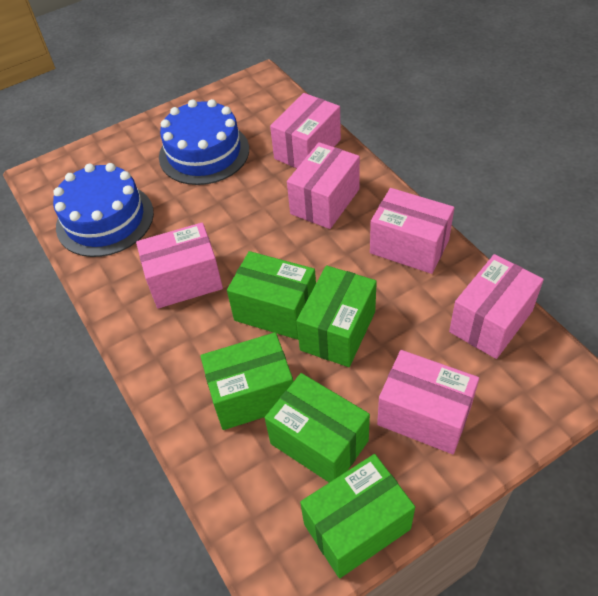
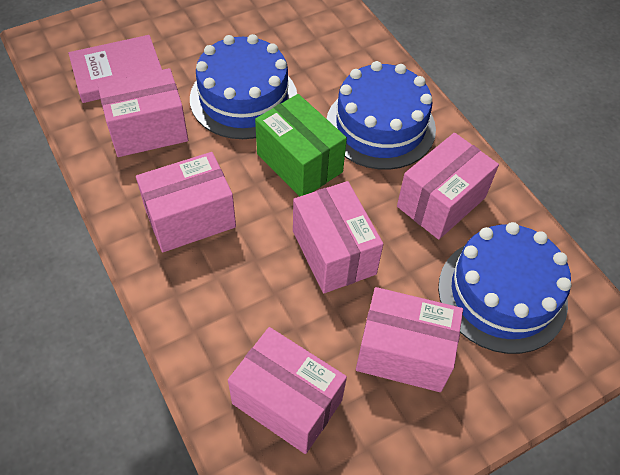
blue cake: [53,163,154,257] [159,99,249,185] = 2 -> [190,34,297,139] [327,61,436,170] [438,222,572,354] = 3
green box: [200,332,293,430] [227,251,316,340] [265,373,370,482] [296,265,377,367] [300,454,415,578] = 5 -> [255,94,347,196] = 1
pink book: none = 0 -> [68,35,162,103] = 1

